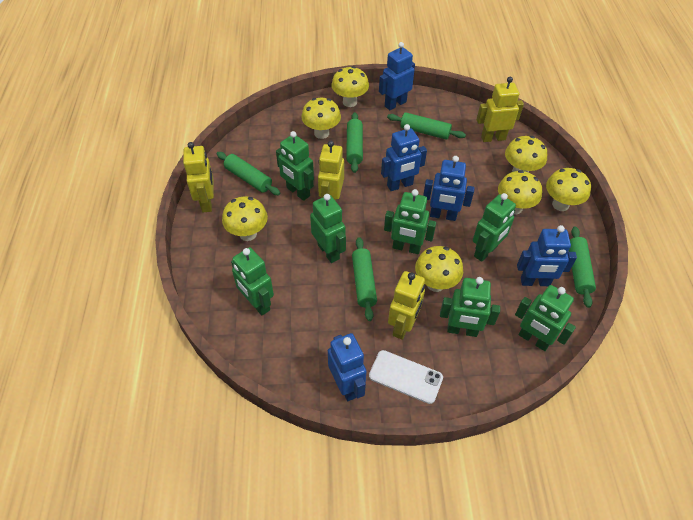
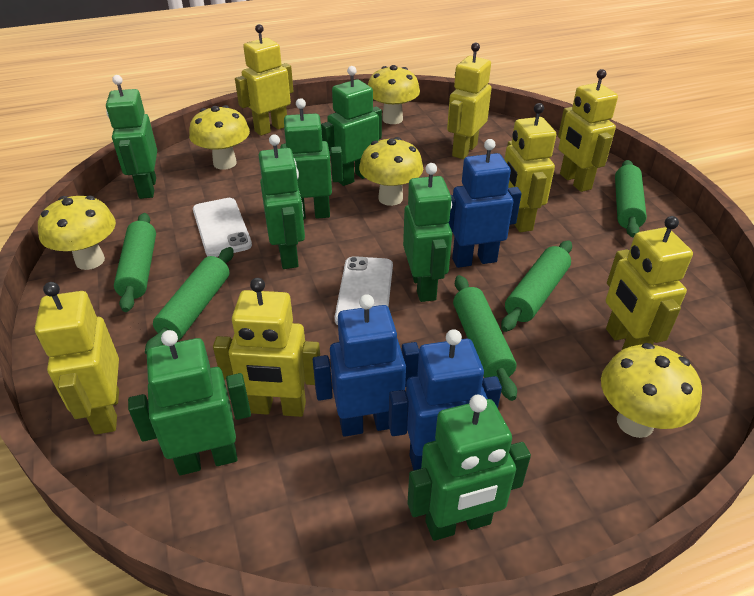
blue robot: [328,333,367,401] [379,42,415,110] [381,124,427,191] [423,156,475,221] [517,225,577,286] = 5 -> [313,294,419,437] [389,329,502,471] [448,139,522,268] = 3
white phone: [369,350,443,404] = 1 -> [193,198,252,257] [335,256,393,325] = 2
yellow mushroom: [222,196,268,241] [302,98,341,139] [331,66,369,107] [415,246,463,292] [498,170,542,215] [505,136,547,172] [546,168,591,211] = 7 -> [38,196,116,270] [189,105,250,170] [359,137,423,206] [368,65,420,124] [601,343,702,438] = 5
yellow robot: [183,142,214,213] [318,141,344,201] [388,271,425,340] [477,77,524,142] = 4 -> [35,282,119,435] [213,278,320,417] [235,24,294,136] [447,42,492,159] [505,103,556,232] [558,69,618,192] [606,216,693,350] = 7

